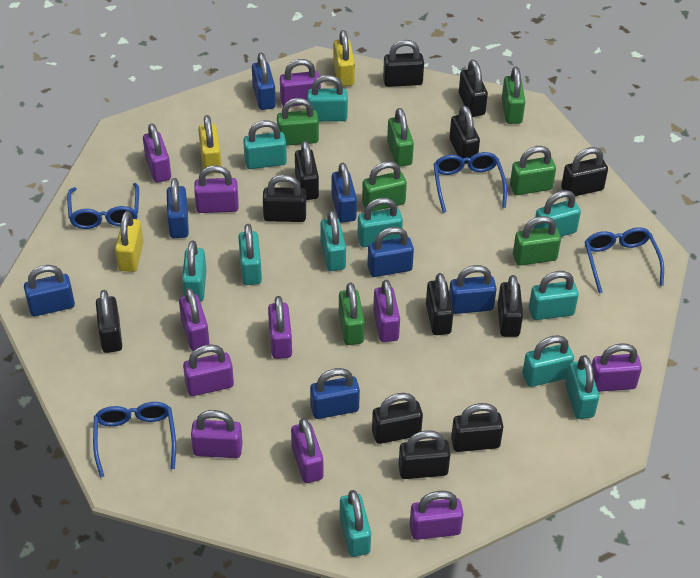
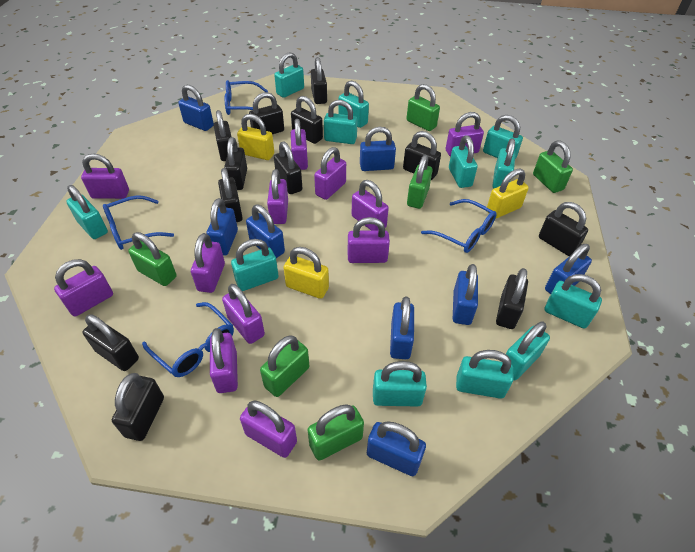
blue padlock: [24,265,75,316] [167,178,189,238] [252,53,276,110] [310,368,360,419] [332,163,357,223] [368,227,414,277] [449,265,497,314] = 7 -> [178,84,214,131] [206,198,238,256] [246,205,285,258] [360,127,396,171] [367,421,426,476] [390,296,414,359] [453,264,478,325] [545,244,592,294] = 8
green padlock: [277,98,319,146] [339,283,365,345] [362,161,407,212] [387,108,414,167] [502,67,526,124] [510,146,556,195] [513,216,561,266] = 7 -> [128,232,177,286] [260,335,309,397] [307,404,364,461] [406,84,440,131] [407,155,433,209] [533,141,573,193] = 6
purple padlock: [143,124,171,183] [179,288,210,351] [183,344,234,396] [191,410,243,458] [194,165,239,213] [268,296,292,359] [280,59,321,106] [291,418,323,483] [373,280,400,342] [410,491,464,540] [592,343,642,392] = 11 -> [54,259,113,316] [81,154,129,199] [191,233,225,293] [210,328,238,393] [222,284,265,344] [240,400,297,458] [267,169,288,224] [291,119,308,170] [314,147,346,200] [348,217,390,263] [352,180,389,230] [446,112,484,157] = 12
turquoise padlock: [182,240,206,302] [239,224,262,285] [243,120,287,169] [307,75,348,122] [320,210,346,271] [339,490,371,557] [357,198,403,247] [522,335,574,387] [529,271,579,320] [533,190,581,237] [565,355,599,419] = 11 -> [66,185,108,239] [231,239,279,291] [274,52,304,98] [324,100,357,144] [338,81,369,128] [373,361,427,406] [449,135,478,188] [456,350,514,399] [483,115,523,159] [492,138,516,189] [506,322,550,380] [544,274,602,329] = 12

